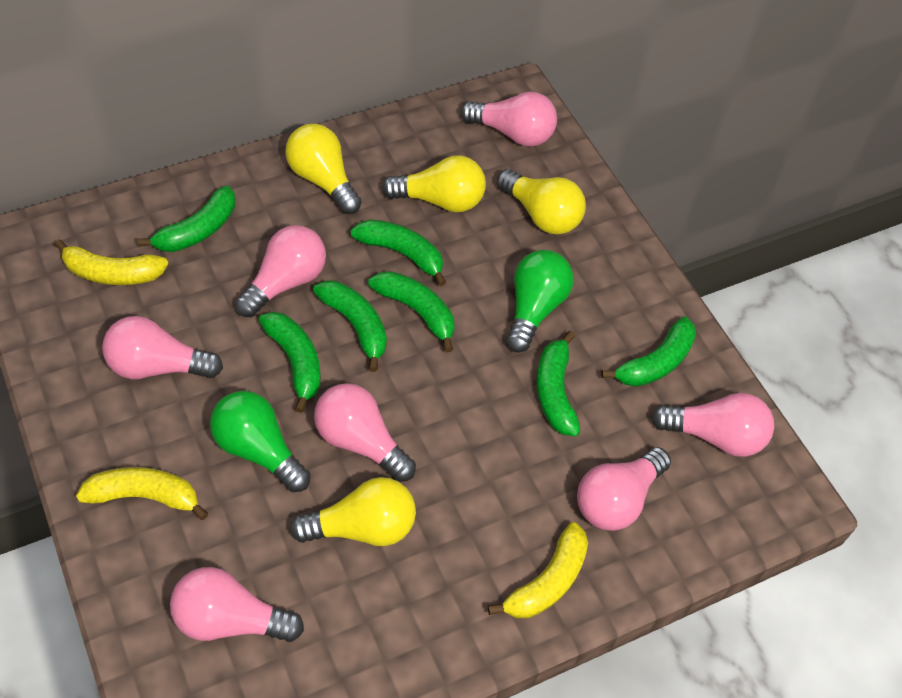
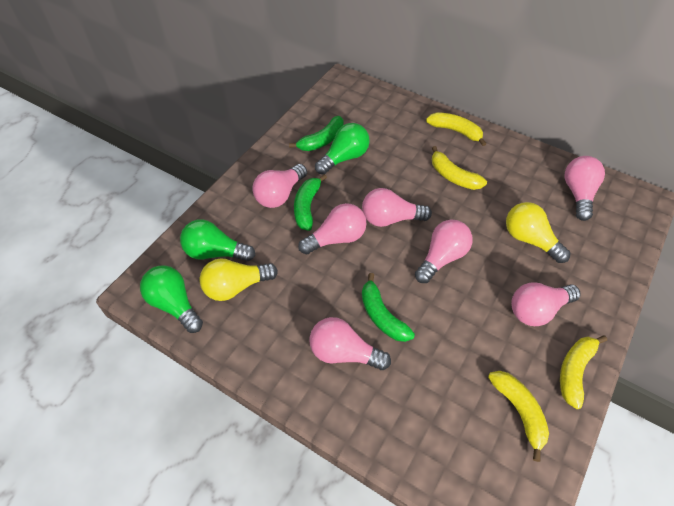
green banana: [138,186,235,252] [258,312,320,413] [313,280,387,372] [350,219,446,286] [368,271,454,352] [536,331,580,436] [601,317,696,387] = 7 -> [289,116,344,151] [294,174,327,231] [362,273,415,342] = 3
green light bulb: [210,391,311,492] [506,250,574,353] = 2 -> [140,265,203,333] [180,219,255,261] [315,123,370,175] = 3
yellow banana: [54,239,168,285] [76,467,208,520] [488,522,588,618] = 3 -> [426,112,487,146] [432,146,487,190] [488,371,549,462] [560,335,607,409] = 4
yellow light bulb: [285,124,362,214] [290,477,416,546] [382,156,486,212] [497,169,586,234] = 4 -> [200,258,278,301] [506,202,570,263] = 2

